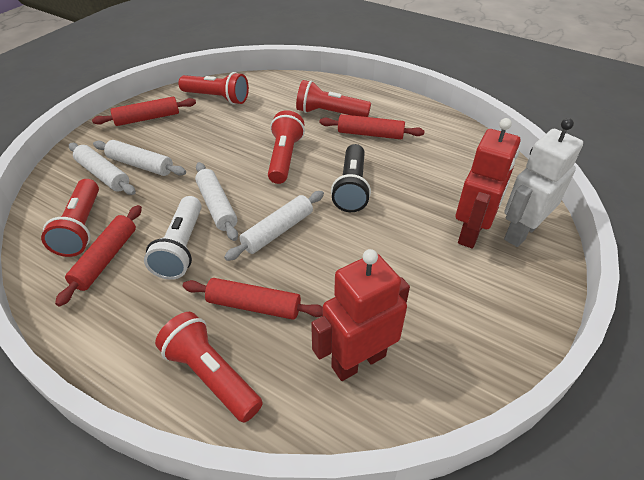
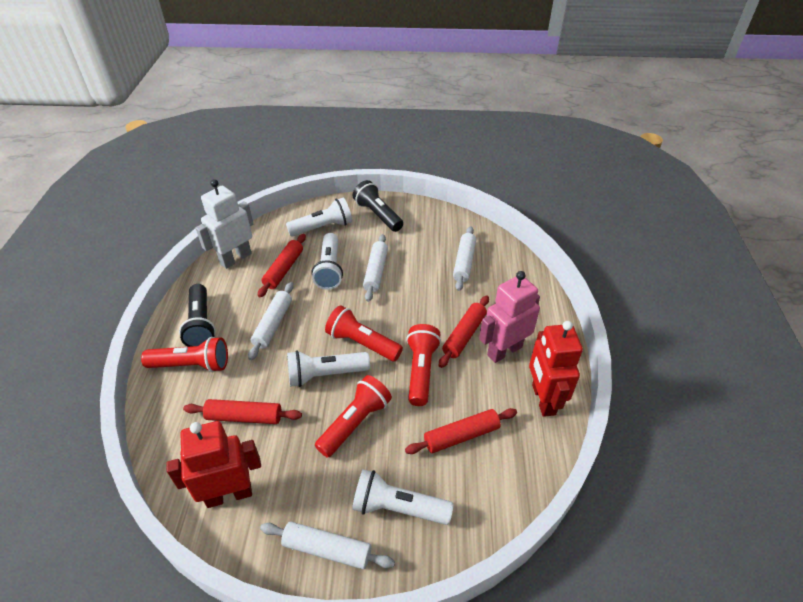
black flashlight: [331,144,371,212] = 1 -> [179,284,216,347] [353,180,403,232] = 2
pink robot: none = 0 -> [479,271,540,363] = 1
red flashlight: [41,179,99,257] [155,312,263,423] [178,72,249,105] [268,110,305,184] [296,80,371,117] = 5 -> [141,337,228,372] [315,375,392,458] [325,305,403,361] [406,324,441,406] = 4
white flashlight: [144,196,202,280] = 1 -> [286,197,352,237] [287,350,370,387] [312,233,343,290] [352,469,453,525] = 4

